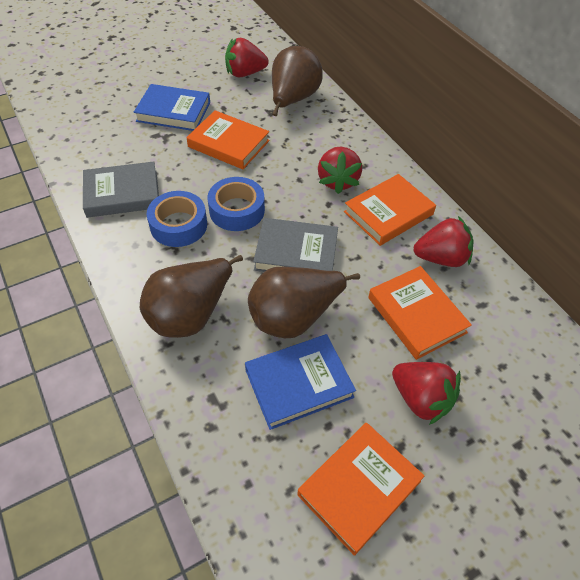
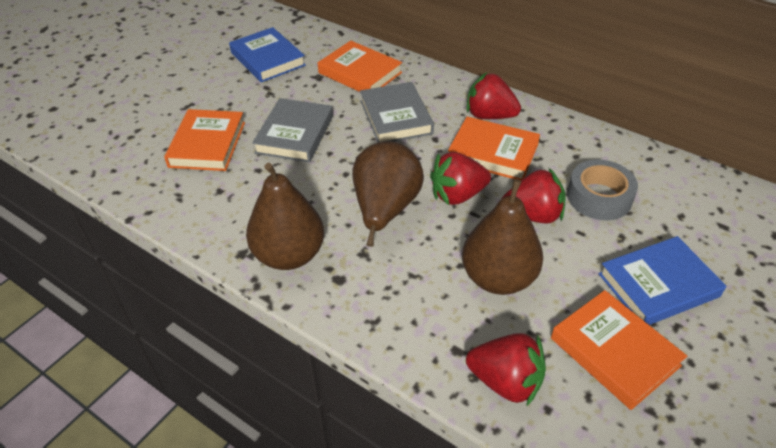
blue tape: [147,191,207,247] [208,177,265,231] = 2 -> none = 0
grey tape: none = 0 -> [567,160,638,220] = 1

